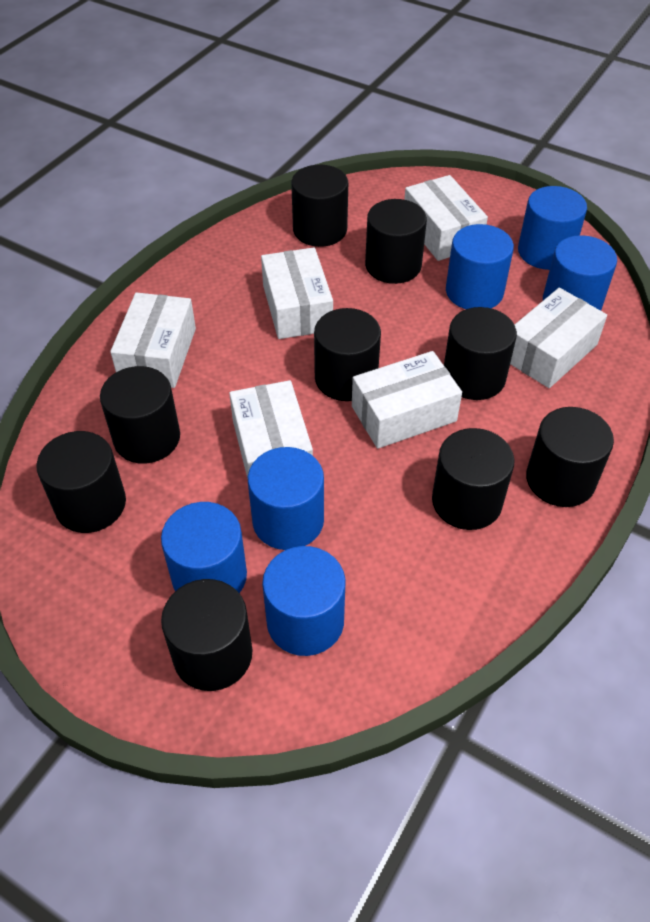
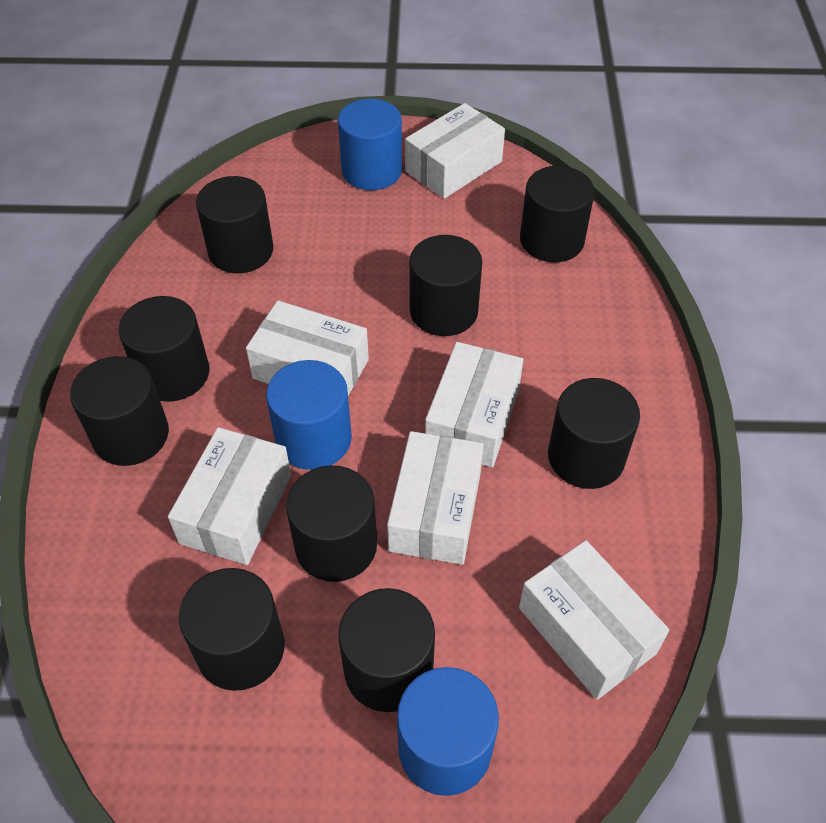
blue cylinder: [161,502,247,593] [248,447,324,550] [262,546,346,656] [446,224,514,309] [518,186,587,270] [543,235,617,311] = 6 -> [266,360,352,470] [338,99,402,190] [397,667,499,796] = 3

